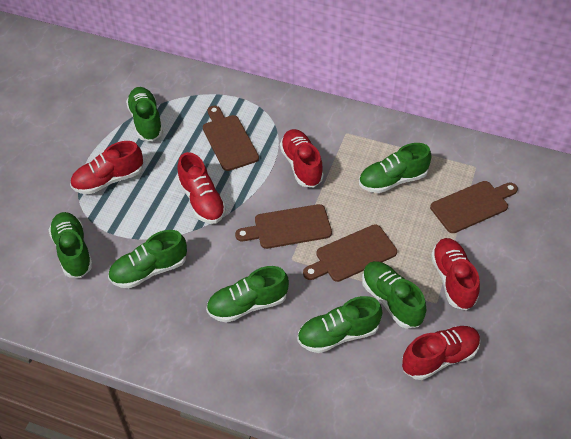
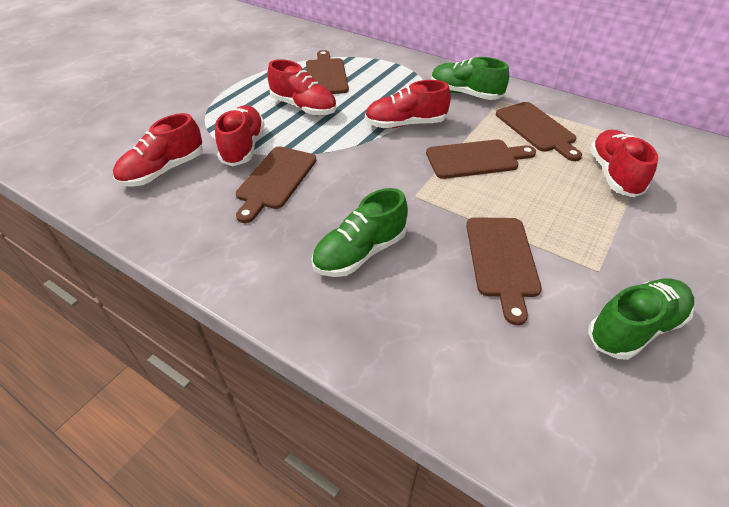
brown cutting board: [203,106,259,171] [235,204,332,249] [303,224,397,282] [430,181,518,233] = 4 -> [236,146,316,223] [306,50,349,94] [426,139,536,179] [466,217,542,325] [496,102,582,161] = 5
green shoe: [49,212,93,278] [108,230,187,288] [126,87,163,141] [206,266,289,323] [297,296,382,353] [359,143,432,193] [362,261,426,329] = 7 -> [311,188,408,277] [431,57,509,100] [588,279,694,360] = 3

